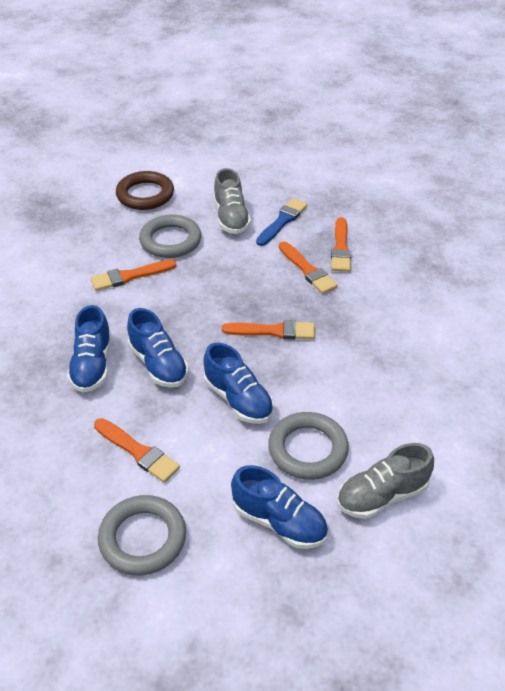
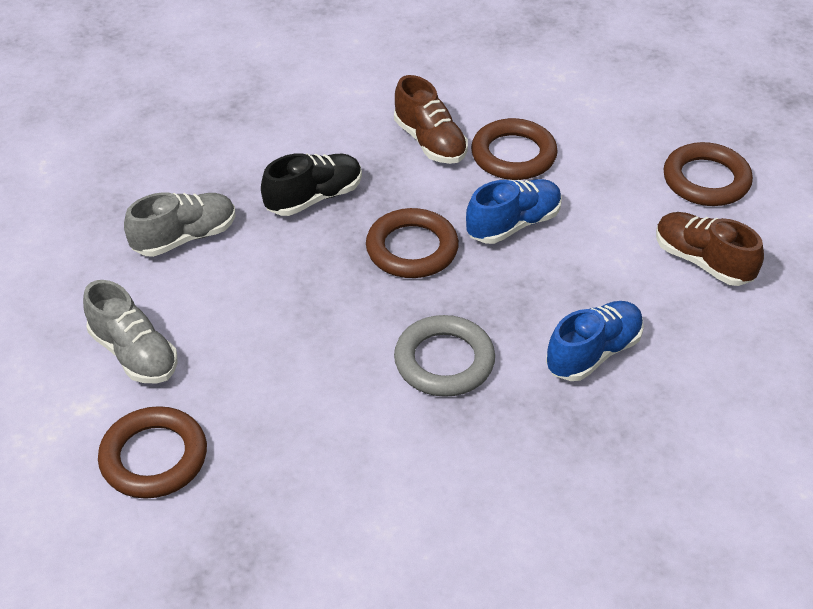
black shoe: none = 0 -> [261,153,362,216] = 1
blue brush: [256,198,308,246] = 1 -> none = 0
blue shoe: [67,305,112,393] [127,308,189,388] [203,343,274,424] [231,465,328,549] = 4 -> [466,179,562,244] [546,301,644,381] = 2
brown ring: [116,171,174,210] = 1 -> [98,406,207,499] [366,208,459,278] [471,118,558,180] [664,142,753,206] = 4
brown shoe: none = 0 -> [394,75,468,164] [656,212,764,286] = 2
grey ring: [98,495,186,575] [139,215,201,258] [268,412,349,480] = 3 -> [394,315,495,397] = 1
orange brush: [90,260,176,291] [94,418,180,482] [222,320,315,340] [279,242,338,294] [331,217,351,272] = 5 -> none = 0

